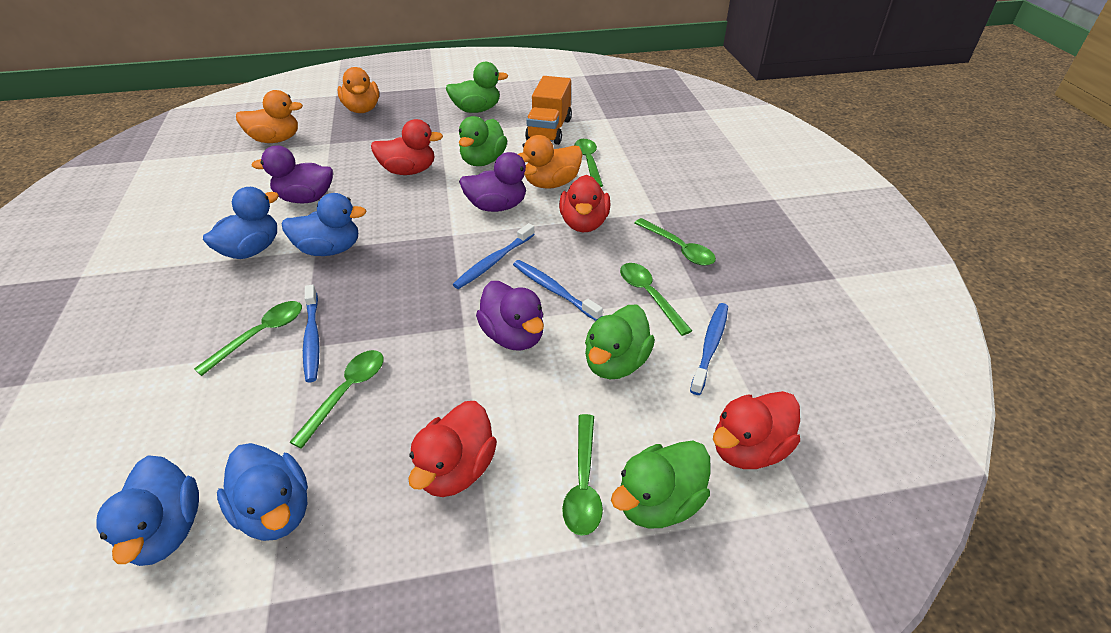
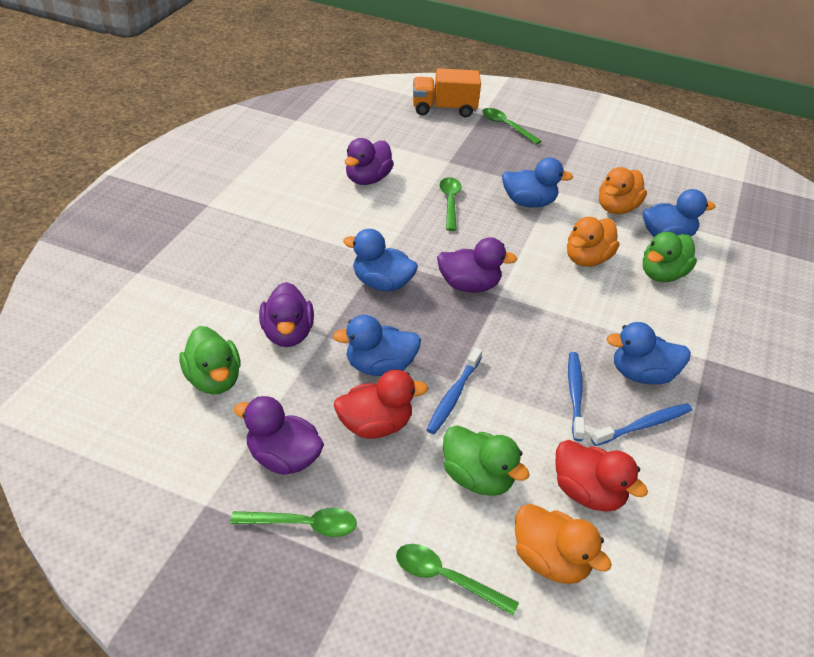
blue duck: [96,455,199,566] [203,187,279,259] [217,443,308,541] [282,193,367,256] = 4 -> [333,315,421,376] [343,229,418,291] [502,158,573,208] [606,322,691,384] [643,189,715,237] = 5
blue toothbrush: [303,285,320,382] [453,223,535,289] [513,260,603,321] [690,303,728,395] = 4 -> [427,348,482,434] [568,352,585,441] [591,403,692,446] = 3
green duck: [446,62,508,113] [459,116,507,166] [585,305,655,379] [611,441,711,529] = 4 -> [179,326,241,394] [443,425,530,496] [643,232,697,282] = 3
green spoon: [194,301,302,376] [290,350,384,449] [562,414,603,536] [574,139,603,187] [620,263,692,336] [634,218,716,266] = 6 -> [230,508,357,537] [396,544,519,616] [439,177,461,231] [482,108,541,144] = 4
purple duck: [252,145,333,204] [459,152,538,212] [476,281,544,350] = 3 -> [234,396,324,475] [259,282,314,347] [345,138,394,185] [437,237,517,293] = 4
red duck: [371,119,443,175] [408,401,497,497] [559,175,610,232] [713,391,800,469] = 4 -> [334,370,428,439] [555,440,648,512] = 2

